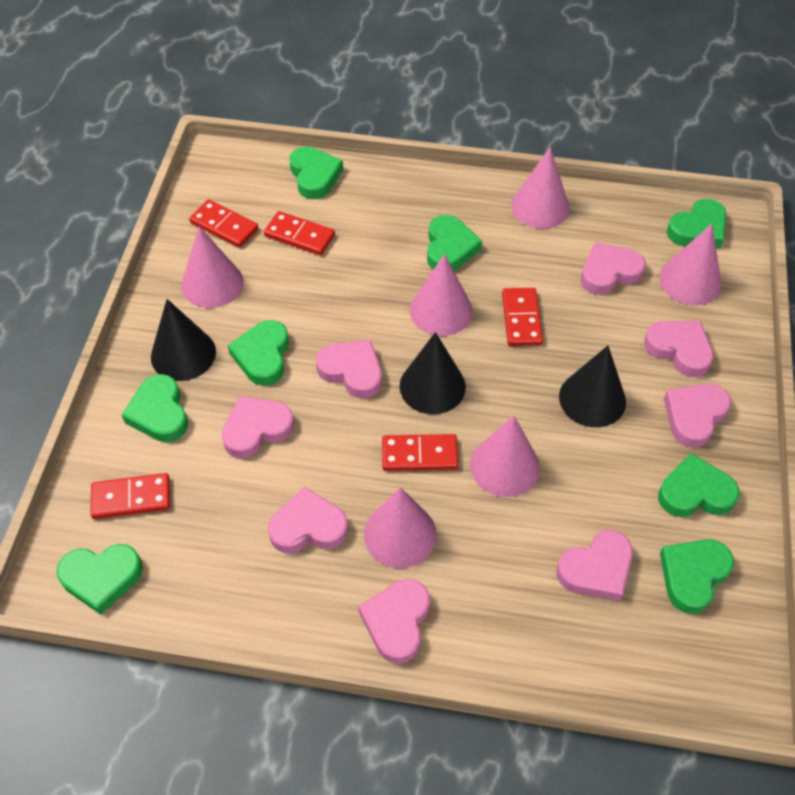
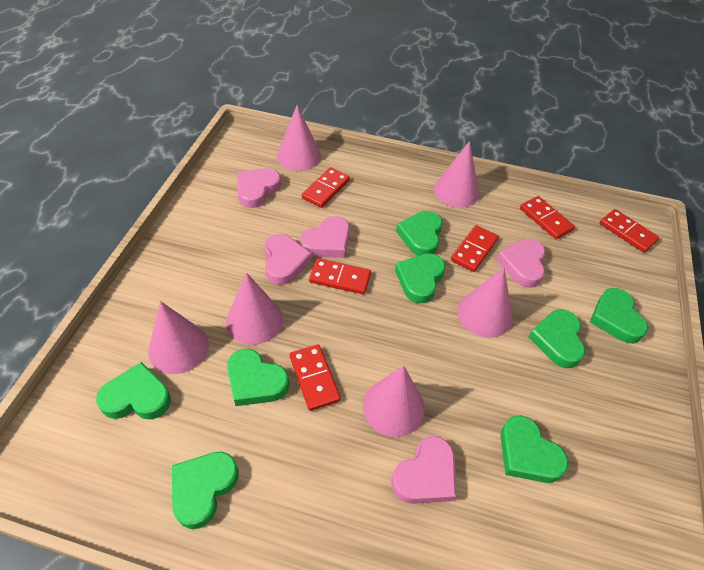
black cone: [151,299,216,381] [399,332,466,414] [559,346,626,427] = 3 -> none = 0
pink heart: [222,396,294,458] [268,487,348,553] [316,340,382,398] [358,579,430,664] [557,530,633,601] [581,242,646,295] [644,321,714,377] [664,384,731,448] = 8 -> [237,168,281,208] [264,234,312,285] [300,216,350,258] [391,436,456,504] [496,238,545,288] = 5
red domino: [90,473,170,519] [189,199,259,248] [264,211,335,256] [382,434,458,471] [502,288,543,346] = 5 -> [290,344,341,411] [302,167,350,208] [309,258,371,294] [451,225,499,272] [520,196,575,239] [600,209,659,253] = 6

